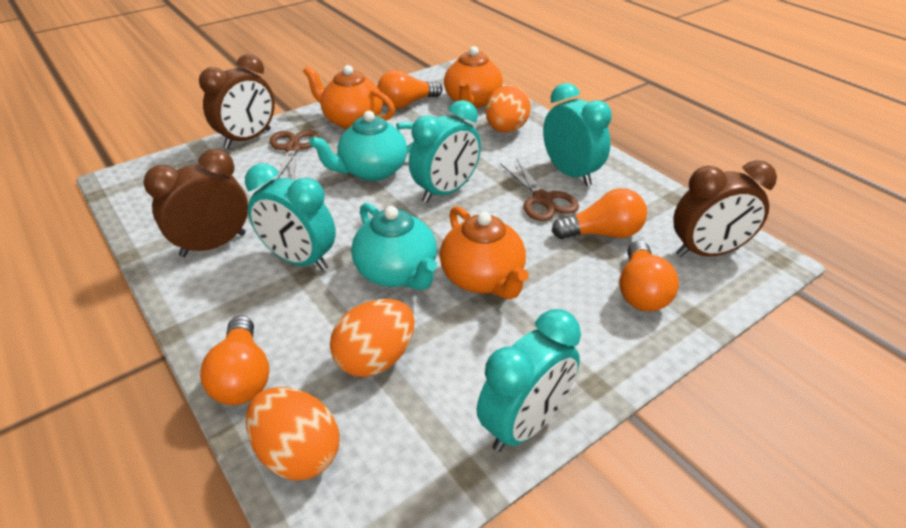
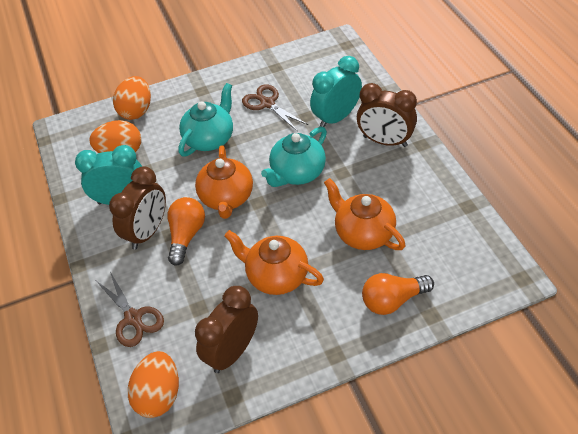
orange light bulb: [200,316,269,405] [377,70,442,109] [552,188,647,239] [619,241,679,311] = 4 -> [167,197,205,266] [362,273,434,315] = 2
turquoise clock: [245,163,336,271] [409,100,481,203] [477,309,581,452] [543,83,612,186] = 4 -> [75,145,142,205] [310,56,362,127] = 2

